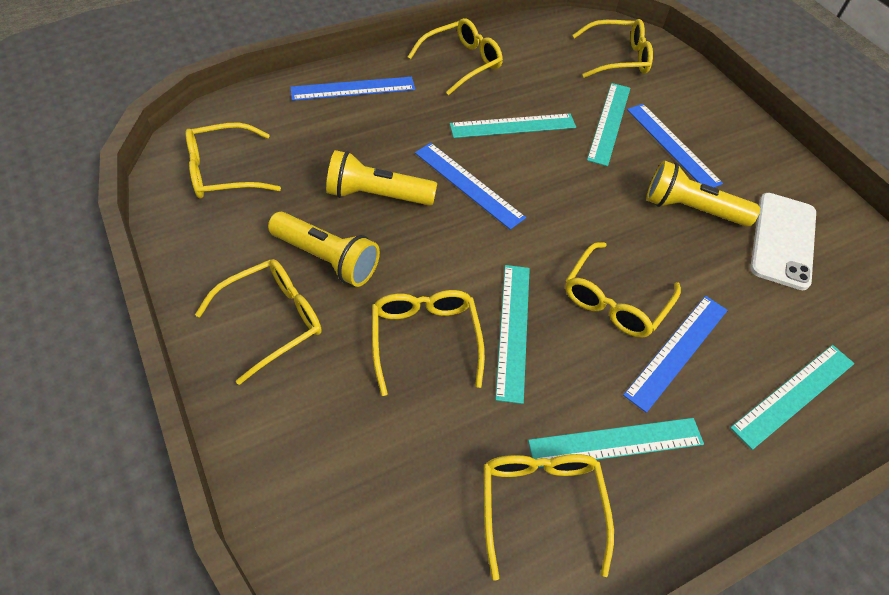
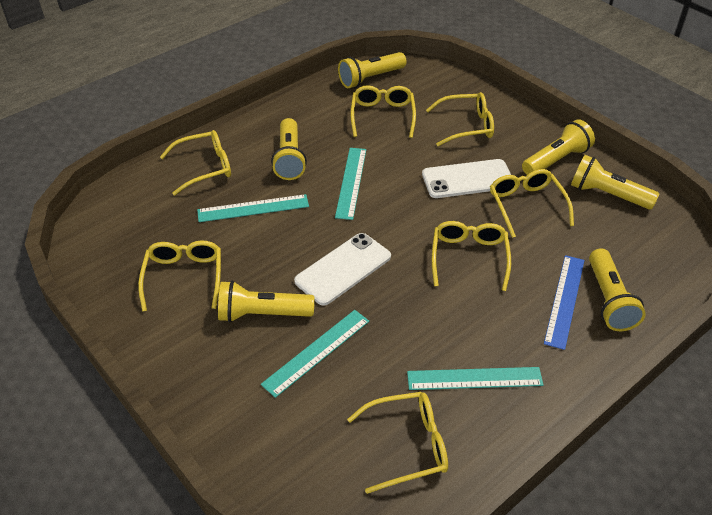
blue ruler: [290,77,415,101] [415,143,526,230] [623,296,728,413] [627,104,723,188] = 4 -> [544,255,585,350] = 1
turquoise ruler: [450,114,576,138] [495,265,530,404] [528,418,704,468] [587,83,630,166] [730,345,854,450] = 5 -> [197,194,309,222] [261,310,369,398] [335,148,366,220] [407,367,543,390] = 4
white phone: [750,193,816,290] = 1 -> [294,233,391,306] [422,159,511,198] = 2
yellow flashlight: [268,212,380,287] [326,150,437,206] [646,160,760,227] = 3 -> [218,280,315,322] [271,118,307,180] [338,52,407,88] [522,119,595,175] [571,155,659,209] [589,248,646,331] = 6

